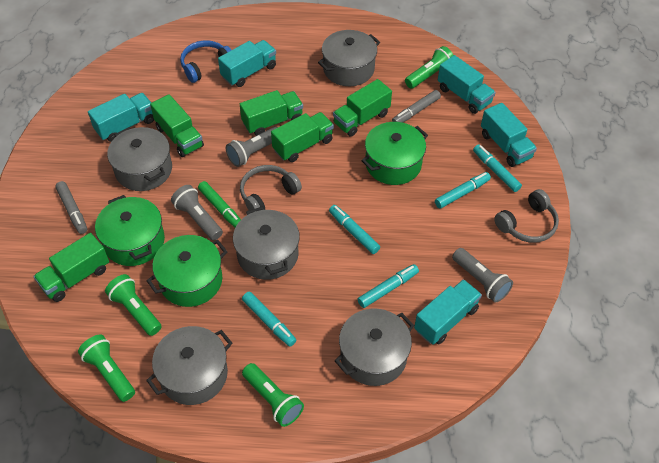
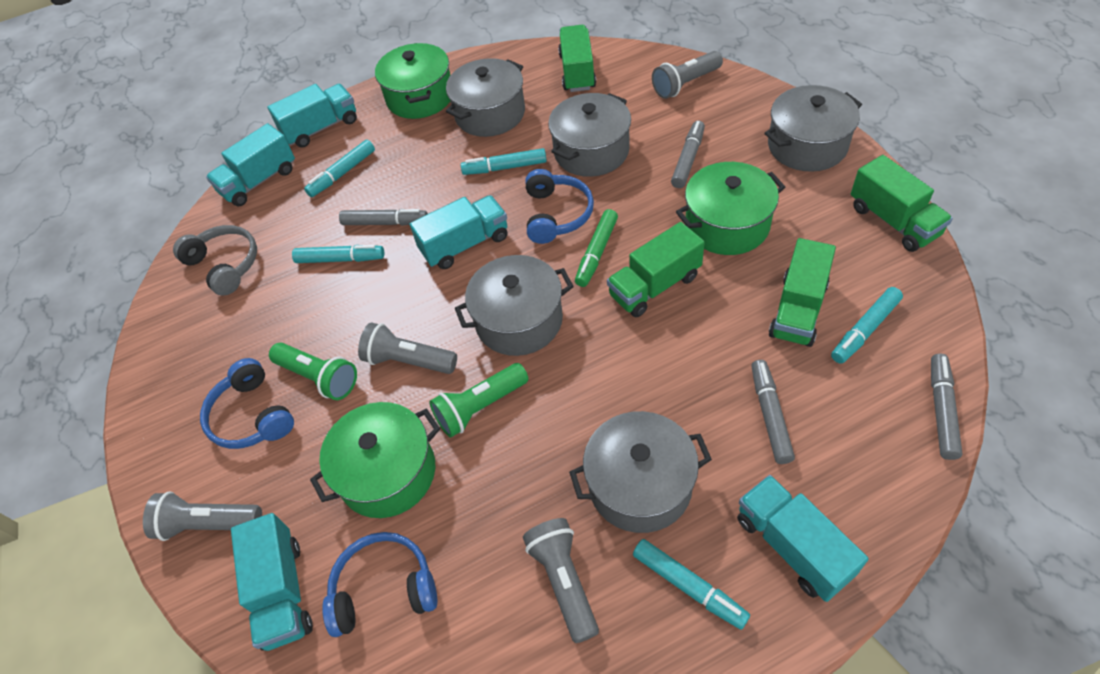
blue headphones: [180,40,231,83] = 1 -> [200,358,294,449] [322,532,437,637] [525,169,594,244] = 3
green flashlight: [78,334,135,402] [105,274,162,336] [242,363,304,427] [405,46,453,89] = 4 -> [269,343,357,400] [429,363,528,438] = 2
green truck: [33,233,109,302] [150,94,204,157] [240,90,303,136] [271,112,334,162] [333,79,392,137] = 5 -> [558,25,596,92] [607,222,705,317] [769,238,836,347] [851,155,953,252] = 4
grey flashlight: [171,185,223,240] [226,127,278,167] [452,248,513,302] = 3 -> [143,491,262,541] [358,323,457,374] [523,518,599,643] [652,51,723,99] = 4
grey headphones: [240,165,302,210] [494,189,559,243] = 2 -> [173,225,257,296] = 1
grey marker: [55,181,87,234] [392,90,441,123] = 2 -> [339,209,428,226] [671,121,705,188] [751,360,795,464] [931,354,963,460] = 4

